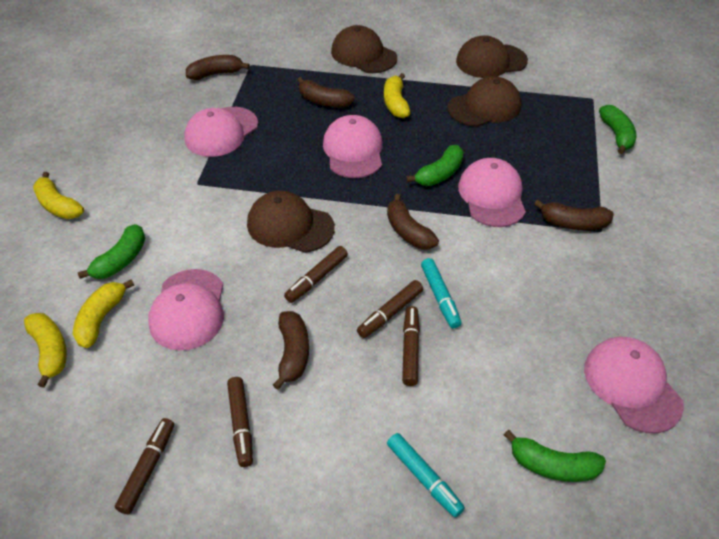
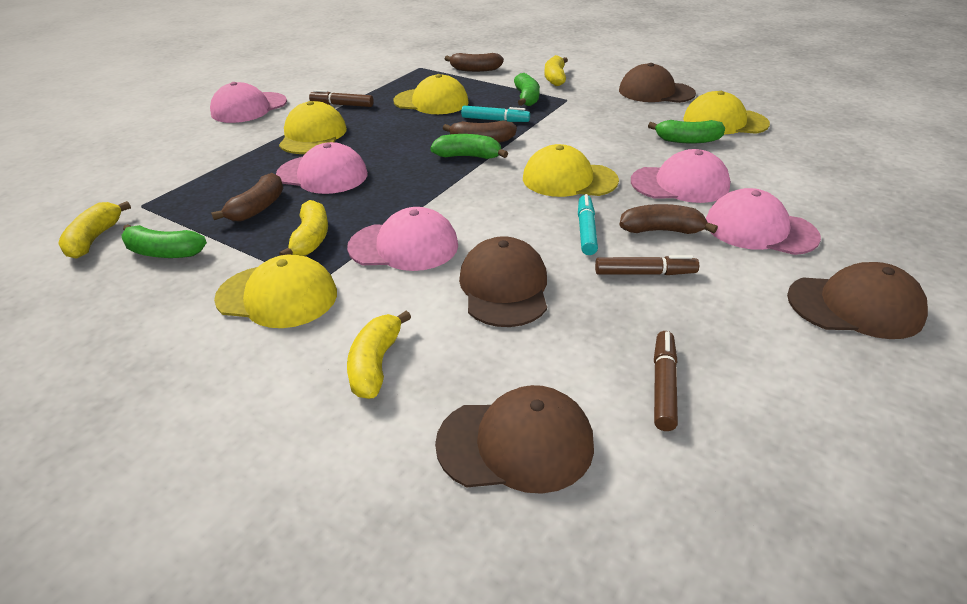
brown banana: [186,55,250,80] [273,311,309,390] [297,77,355,108] [387,194,439,249] [534,200,614,230] = 5 -> [211,173,283,222] [443,120,517,143] [445,53,504,72] [620,204,718,234] = 4
brown marker: [115,418,174,514] [227,377,253,467] [284,246,348,303] [357,280,423,338] [402,306,420,386] = 5 -> [309,90,374,107] [595,255,699,275] [654,331,678,431] = 3
yellow cap: none = 0 -> [214,255,337,328] [279,101,347,154] [393,74,469,114] [523,144,619,197] [683,91,770,134] = 5

